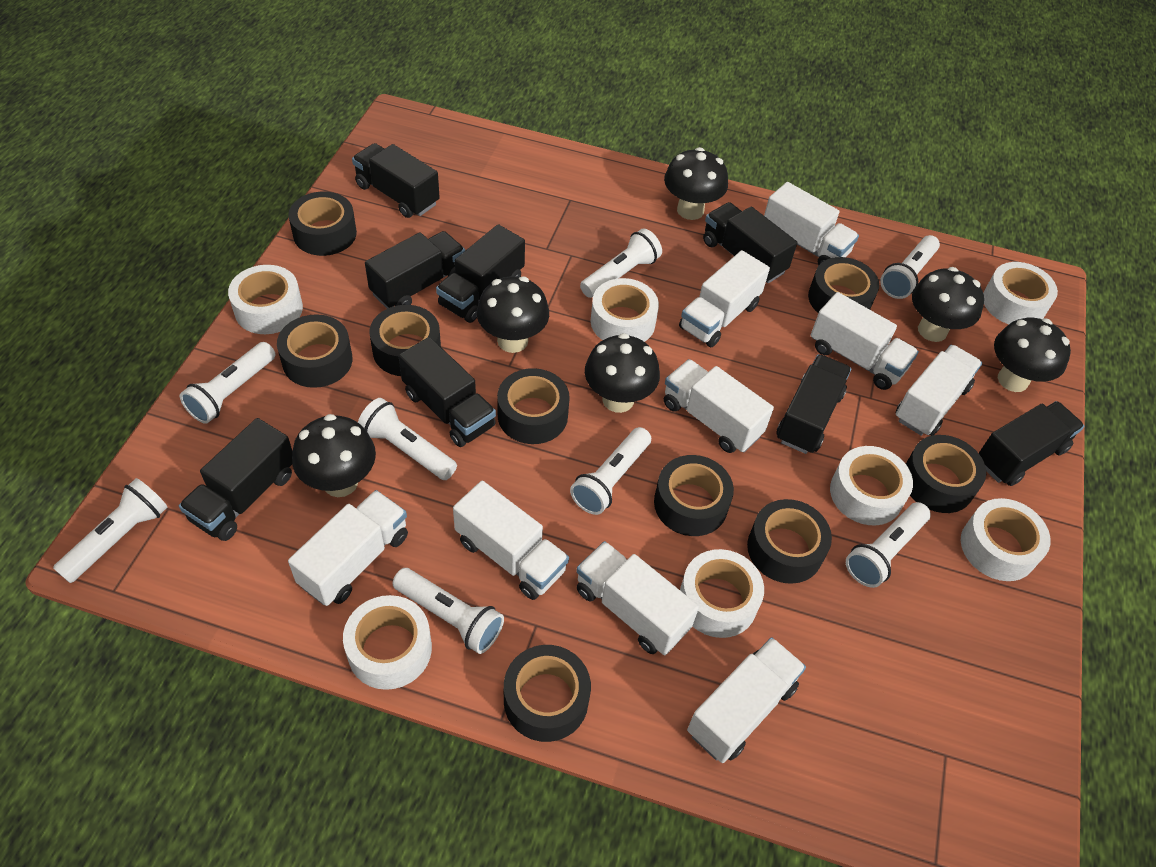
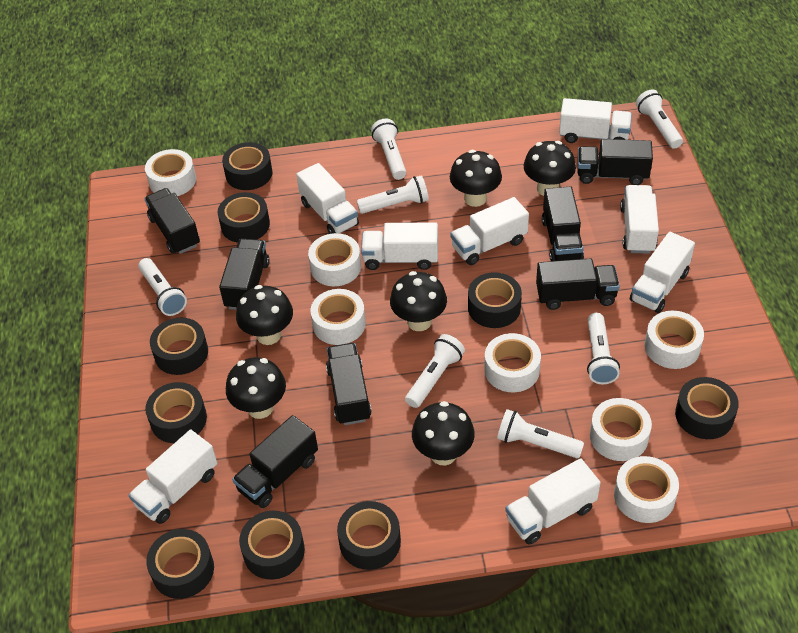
black truck: [179,418,292,541] [352,143,440,218] [365,231,465,309] [399,337,496,447] [436,224,525,323] [703,202,797,283] [776,354,851,454] [979,401,1084,486] = 8 -> [144,188,200,254] [219,239,270,310] [232,415,318,508] [326,343,372,425] [536,259,620,310] [542,187,584,261] [577,139,653,185] = 7
white flashlight: [53,478,167,583] [180,342,276,424] [358,398,457,480] [392,568,504,654] [570,427,651,515] [580,228,662,298] [846,502,931,588] [880,235,940,299] = 8 -> [138,258,187,316] [357,175,429,214] [371,119,406,180] [405,334,465,408] [497,409,584,458] [587,313,620,384] [636,90,683,149] = 7
white truck: [288,490,408,606] [453,481,569,600] [576,541,699,655] [664,359,774,453] [679,250,770,347] [687,637,806,763] [764,182,859,265] [810,292,919,390] [896,345,982,436] = 9 -> [129,430,217,524] [296,163,359,234] [361,222,438,270] [450,197,529,265] [505,458,601,545] [559,98,632,143] [620,185,659,254] [630,232,695,313] = 8

